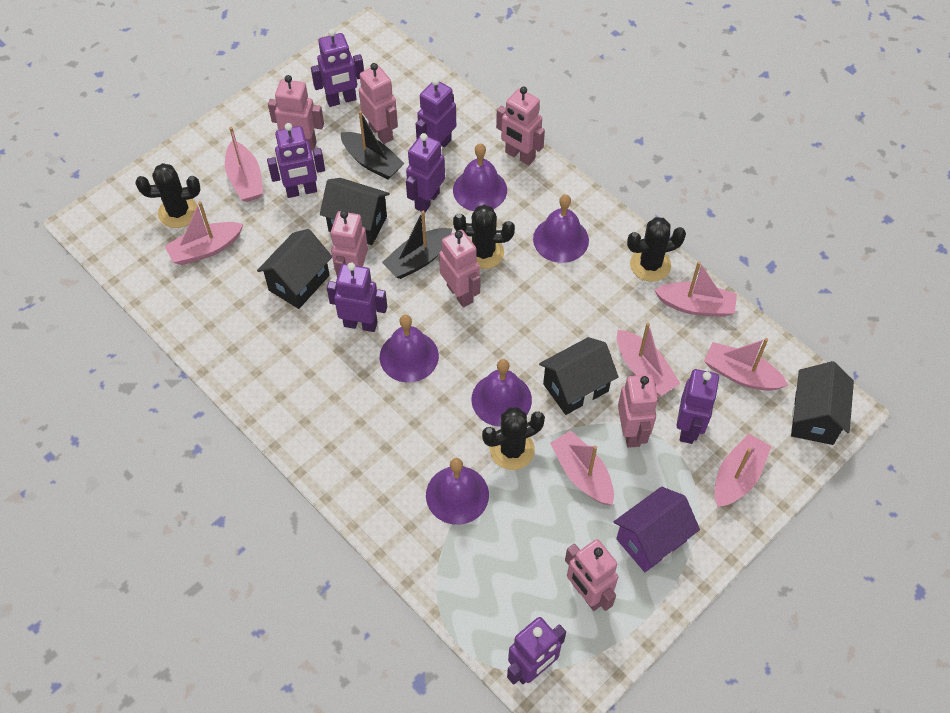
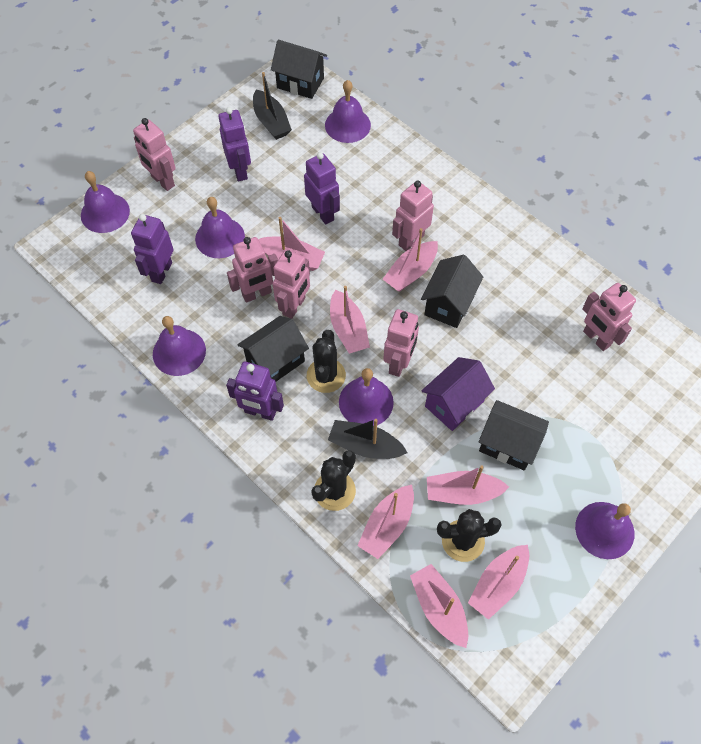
black cactus: [136,163,200,228] [453,204,515,269] [482,407,545,470] [627,217,686,282] = 4 -> [307,330,346,393] [311,450,356,511] [437,509,502,562] = 3
pink robot: [268,75,324,151] [330,210,368,277] [359,63,398,144] [439,230,480,307] [496,87,545,166] [565,539,618,611] [618,374,658,448] = 7 -> [133,118,176,191] [227,237,278,303] [273,249,310,319] [383,309,419,377] [392,181,434,251] [582,283,636,351] = 6
purple bell: [380,315,439,382] [426,458,489,525] [453,143,507,211] [472,359,532,427] [533,194,589,263] = 5 -> [81,171,130,233] [153,316,206,376] [195,197,245,258] [325,80,371,143] [339,368,394,426] [575,502,634,559] = 6
purple robot: [267,123,325,198] [311,29,364,107] [327,263,387,332] [406,133,445,212] [416,78,456,147] [507,617,566,685] [676,369,719,444] = 7 -> [131,214,174,284] [218,107,251,182] [226,362,284,421] [304,152,340,225] = 4

